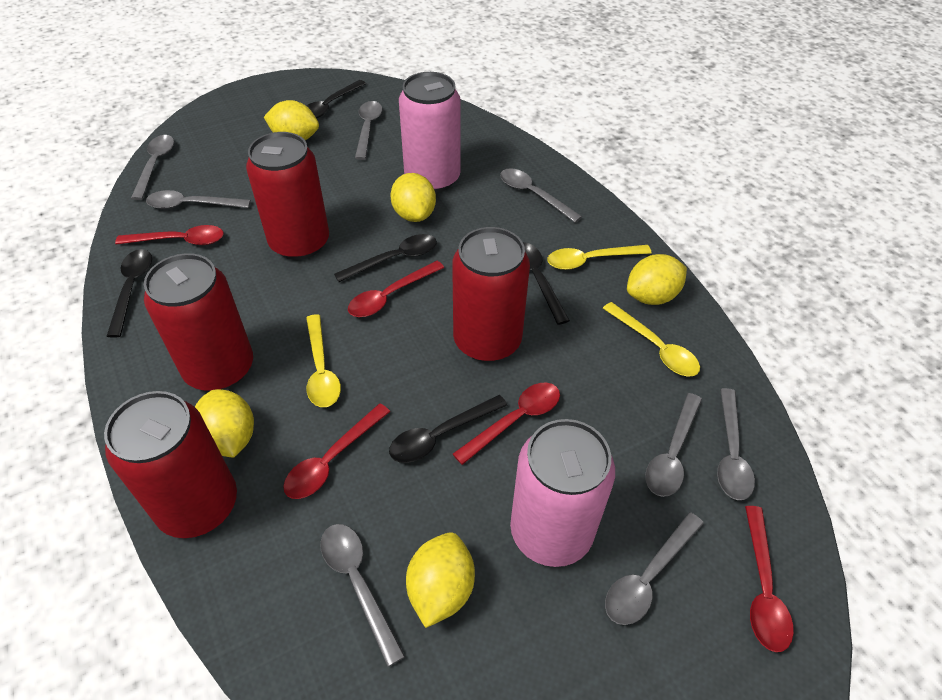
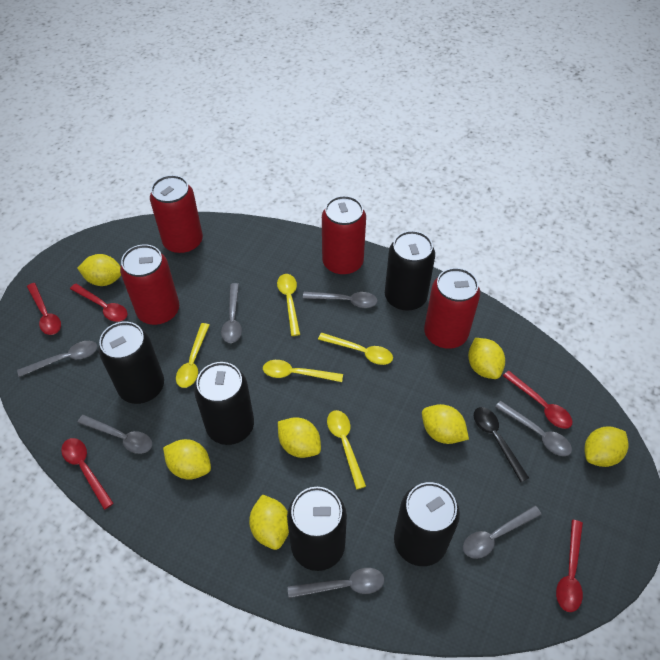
black can: none = 0 -> [99,322,164,404] [194,362,254,445] [287,487,347,571] [385,231,435,311] [394,482,460,566] = 5
black spoon: [107,249,152,338] [306,80,366,119] [334,234,437,282] [389,395,507,463] [523,242,570,325] = 5 -> [474,407,529,482] = 1
grey spoon: [131,135,174,200] [146,190,251,209] [320,524,405,667] [355,101,382,160] [500,168,582,223] [605,512,704,625] [645,393,702,497] [717,388,755,500] = 8 -> [17,341,97,377] [77,415,152,454] [221,283,242,343] [288,568,384,598] [303,292,378,308] [463,506,542,559] [495,401,572,456] = 7
pink can: [399,72,461,193] [510,419,615,567] = 2 -> none = 0
yellow lemon: [195,389,254,458] [264,100,319,140] [390,173,436,222] [406,532,475,628] [627,254,687,305] = 5 -> [77,254,121,286] [163,439,211,480] [249,494,289,550] [278,417,321,458] [422,404,469,444] [468,338,505,379] [584,426,629,467] = 7
yellow spoon: [306,314,341,407] [547,245,652,270] [603,302,700,376] = 3 -> [176,323,209,388] [263,360,343,382] [277,274,300,336] [318,333,393,365] [327,410,366,489] = 5

